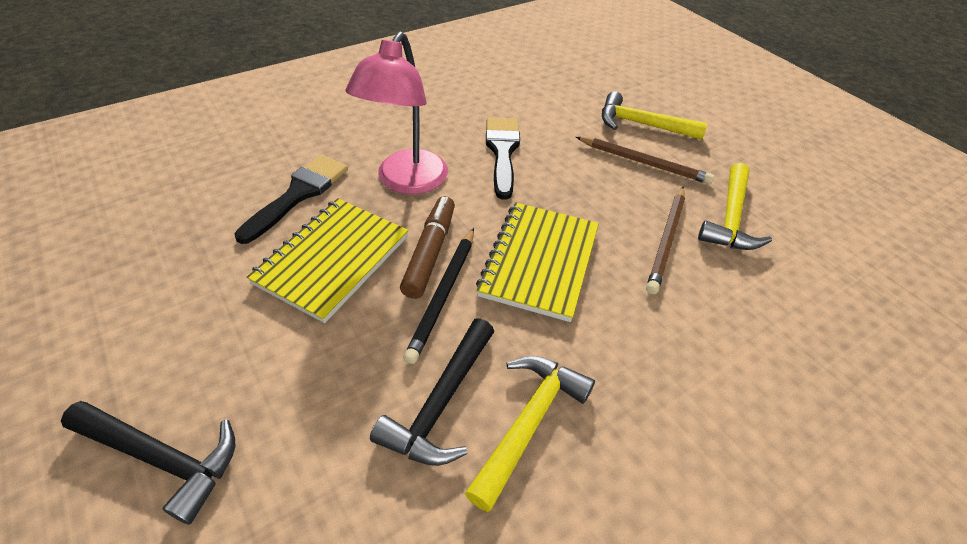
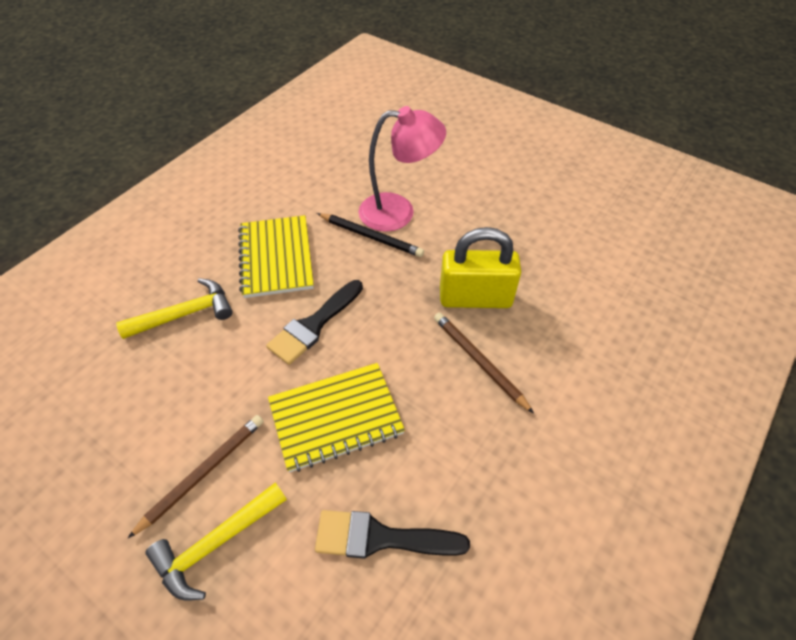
black hammer: [61,401,235,525] [370,318,494,466] = 2 -> none = 0
brown marker: [400,196,455,299] = 1 -> none = 0
yellow hammer: [465,356,595,512] [602,91,708,140] [698,163,772,250] = 3 -> [116,278,233,339] [146,483,287,601] = 2
yellow padlock: none = 0 -> [440,227,521,308] = 1

